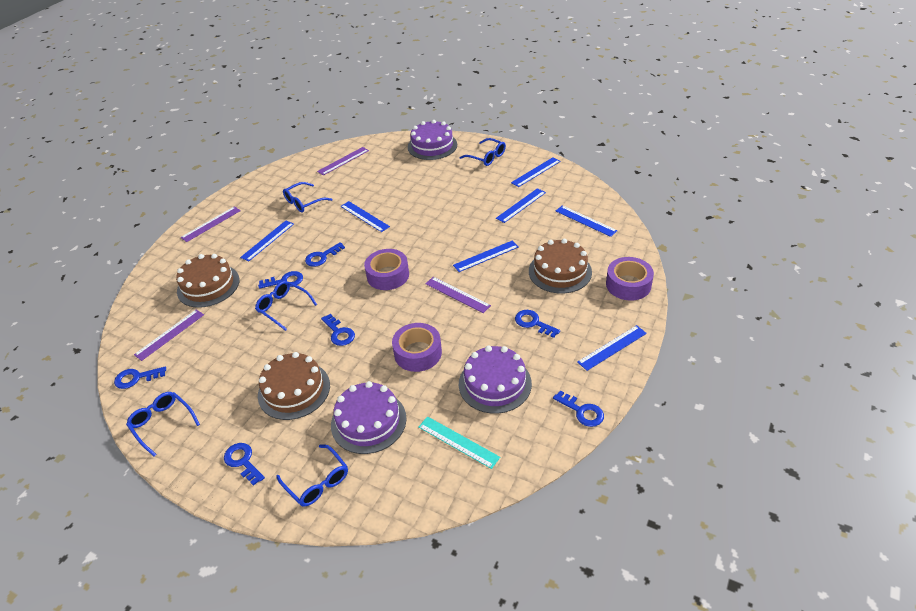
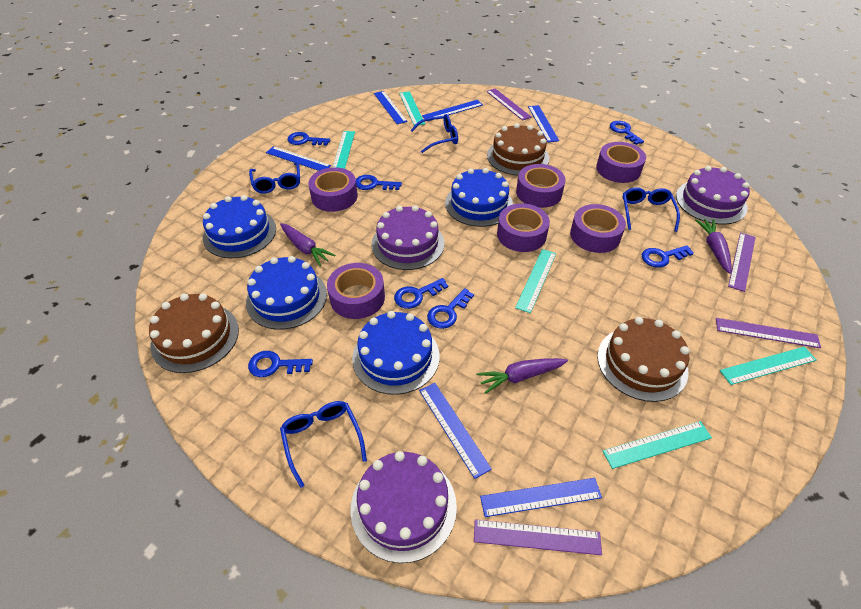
blue cake: none = 0 -> [203,195,276,258] [246,256,327,330] [352,311,440,395] [445,168,513,227] = 4
blue glasses: [126,392,200,457] [255,281,317,331] [276,444,348,507] [283,182,333,212] [460,138,506,166] = 5 -> [249,162,300,194] [280,401,367,488] [410,114,458,153] [623,187,680,232] = 4
blue ruler: [240,221,294,261] [340,201,390,232] [453,240,519,272] [496,188,546,223] [511,157,561,187] [556,205,618,237] [577,325,647,371] = 7 -> [266,146,331,171] [374,91,408,124] [419,383,492,479] [422,100,483,121] [480,478,602,517] [528,105,559,142] = 6
purple carrot: none = 0 -> [280,223,336,266] [476,358,568,394] [695,219,732,274] = 3
purple tape: [364,249,409,290] [392,323,442,372] [606,257,654,301] = 3 -> [308,167,358,212] [327,263,385,319] [497,203,550,252] [516,164,566,208] [570,204,626,253] [596,142,646,183] = 6
turquoise ruler: [419,416,500,469] = 1 -> [333,131,355,169] [399,91,425,126] [515,249,556,313] [603,421,712,469] [720,347,817,385] = 5

